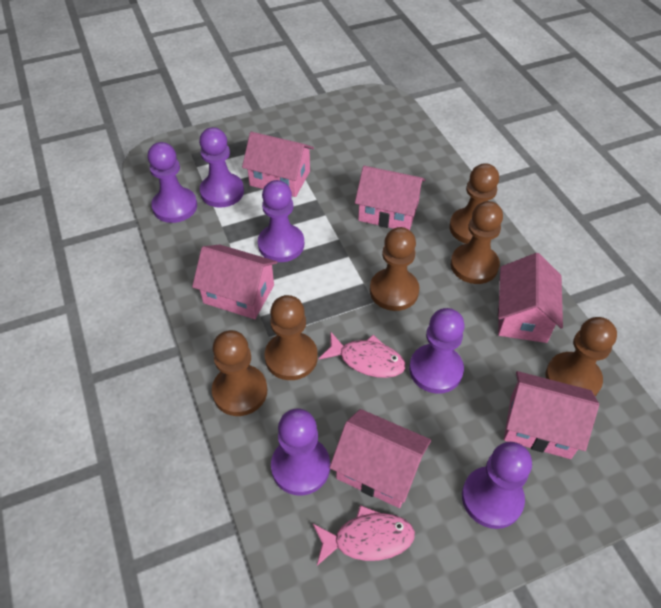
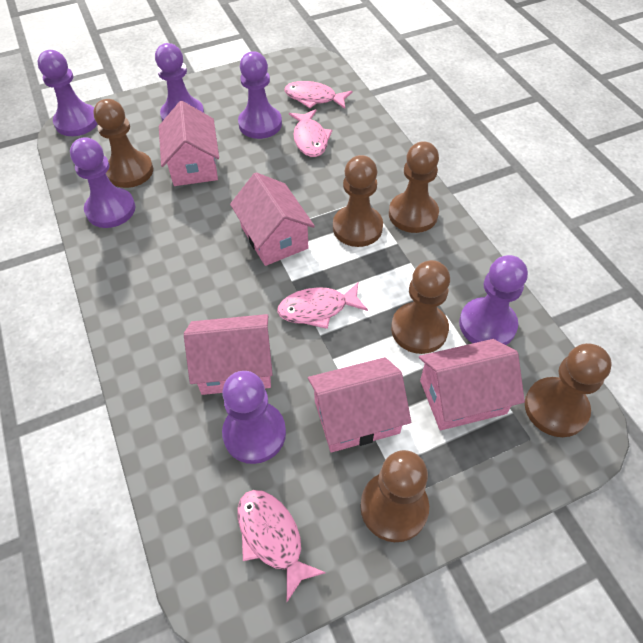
pink fish: [313,505,415,566] [319,331,406,378] = 2 -> [237,490,326,602] [277,282,368,329] [284,81,352,109] [289,109,332,157] = 4
pink house: [192,245,277,319] [242,132,314,197] [330,409,431,508] [355,166,426,230] [498,253,563,343] [504,371,599,459] = 6 -> [159,101,219,186] [184,314,273,395] [230,172,315,266] [308,357,411,453] [419,339,525,430] = 5

